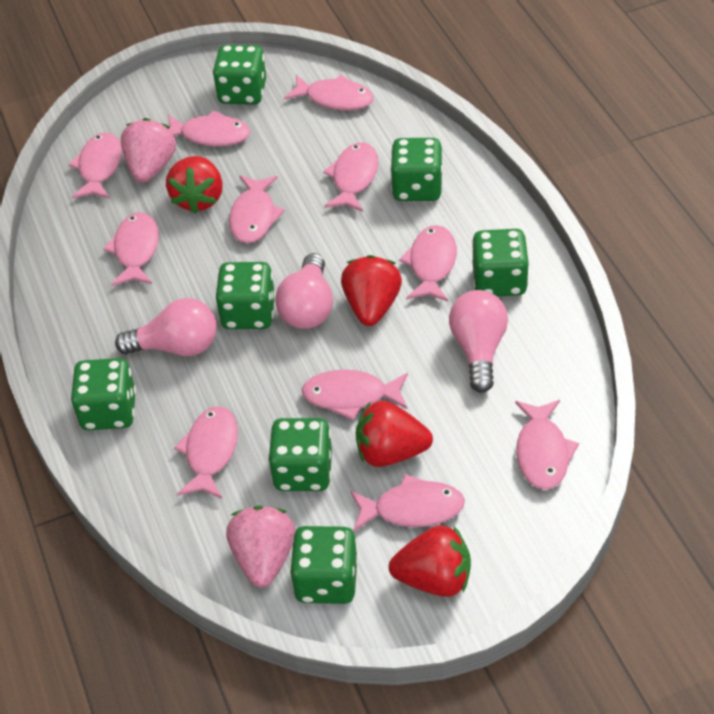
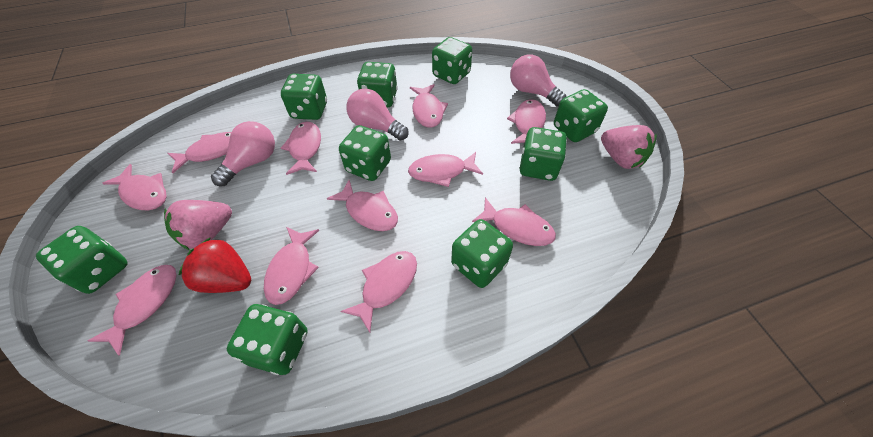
green dice: [71,358,136,430] [213,45,266,105] [216,262,275,329] [268,418,332,491] [290,526,358,604] [390,138,443,201] [472,229,529,296] = 7 -> [36,226,128,294] [227,304,308,375] [281,74,327,120] [339,125,391,181] [357,62,398,107] [432,37,472,84] [451,219,513,288] [520,127,567,181] [554,89,608,142] = 9
red strawberry: [166,156,223,214] [341,255,402,326] [356,400,433,467] [389,525,471,597] = 4 -> [179,237,251,293] = 1

